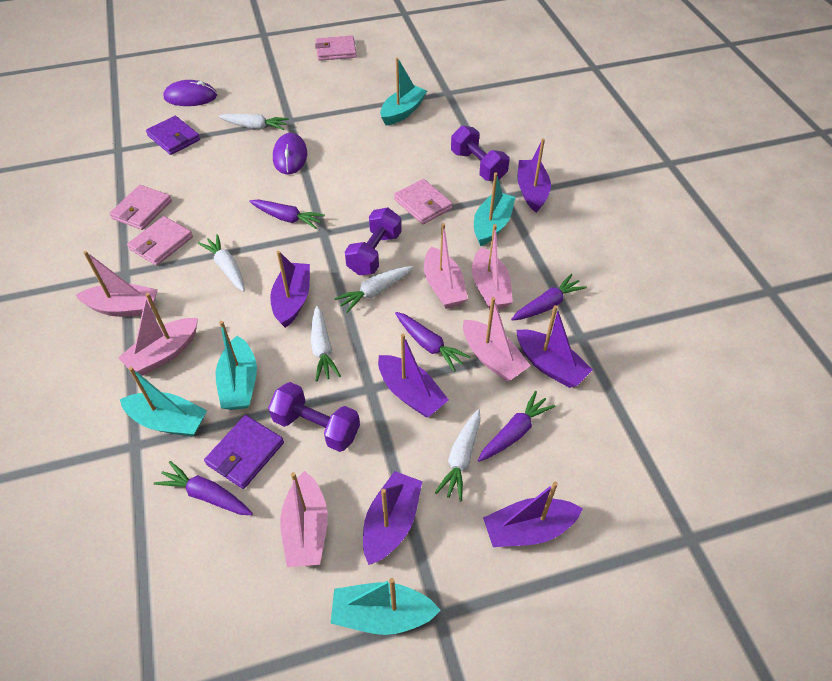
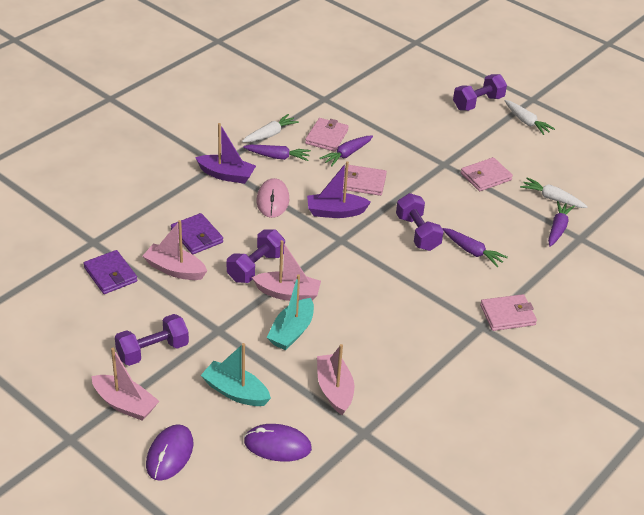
pink boat: [76,251,158,317] [118,293,198,376] [280,471,328,567] [424,223,468,309] [463,297,531,382] [472,224,513,310] = 6 -> [92,348,159,421] [143,220,207,280] [252,240,321,301] [317,344,354,415] = 4
pink mouse: none = 0 -> [257,178,289,218] = 1
purple boat: [270,251,310,328] [363,471,422,565] [378,334,449,418] [483,482,583,547] [517,139,551,213] [517,305,593,388] = 6 -> [195,123,256,184] [307,161,371,218] = 2
purple carrot: [154,461,253,515] [249,199,325,229] [395,312,470,372] [478,391,555,462] [511,274,587,321] = 5 -> [243,145,311,161] [319,135,373,167] [443,228,508,267] [548,201,575,247] = 4
purple dumbbell: [268,382,360,452] [345,208,402,275] [451,126,509,181] = 3 -> [115,314,189,366] [227,229,285,283] [396,193,444,251] [453,74,507,111] = 4
turquoise boat: [120,367,207,437] [216,321,257,410] [330,578,441,635] [380,57,427,126] [474,173,515,246] = 5 -> [201,343,271,406] [267,274,314,350] = 2
white carrot: [198,234,245,292] [218,114,289,130] [311,306,341,381] [334,266,413,313] [435,409,481,502] = 5 -> [242,114,299,143] [505,100,555,135] [520,178,587,208] = 3

